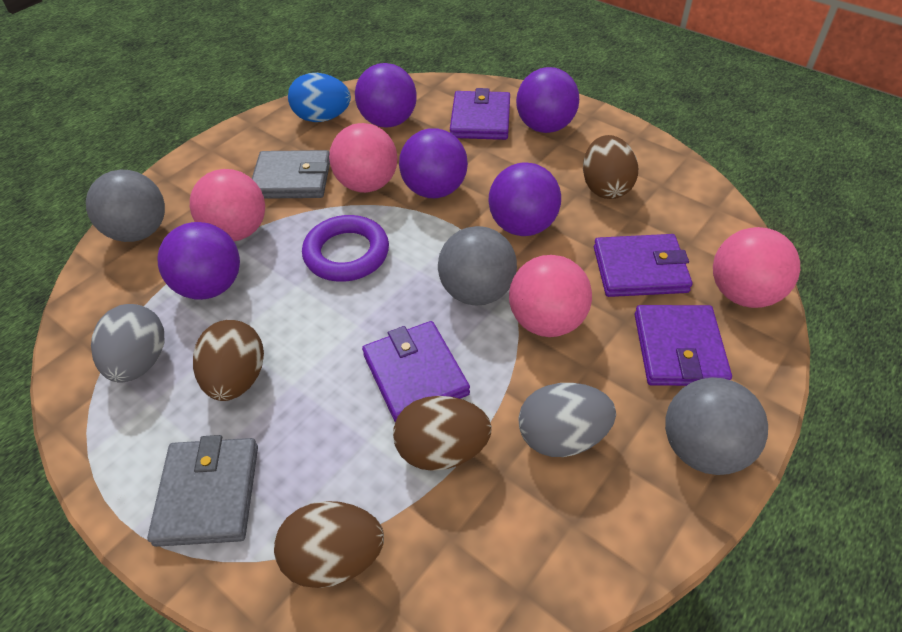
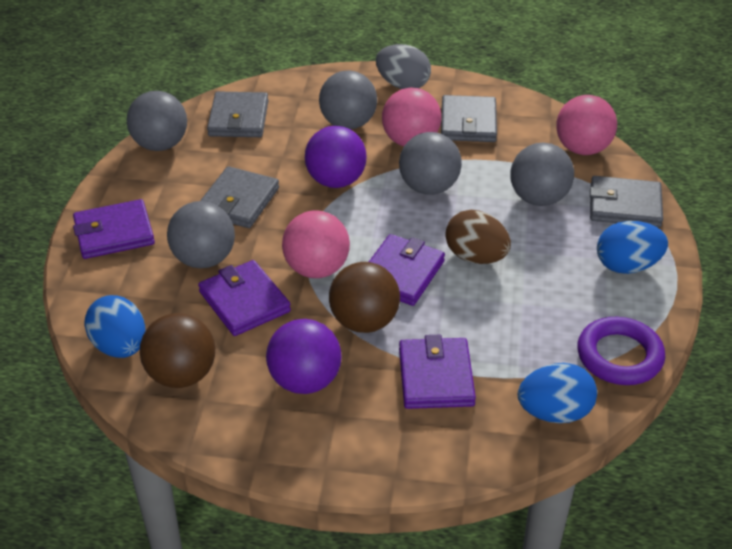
blue egg: [288,73,351,122] = 1 -> [84,295,146,358] [518,363,597,423] [597,221,668,274] = 3
brown ball: none = 0 -> [140,313,215,388] [329,262,400,333] = 2
brown egg: [193,320,264,401] [274,501,384,588] [393,396,492,471] [583,135,638,199] = 4 -> [445,210,511,264] = 1
grey ball: [86,170,165,242] [438,226,517,305] [665,378,768,475] = 3 -> [127,91,187,151] [167,201,235,268] [319,70,377,129] [399,132,462,195] [510,142,574,206] = 5
grey egg: [91,304,165,382] [518,383,616,457] = 2 -> [376,44,431,89] = 1
grey wallet: [147,435,258,547] [252,150,330,199] = 2 -> [200,166,279,228] [207,91,269,137] [441,95,497,142] [590,176,663,228] = 4
pink ball: [190,169,265,241] [329,123,397,193] [509,255,592,337] [713,227,800,308] = 4 -> [282,211,350,278] [382,87,441,146] [556,95,617,155] = 3
purple ball: [158,222,240,300] [355,63,417,128] [399,128,468,198] [489,162,561,236] [516,67,579,133] = 5 -> [266,319,341,394] [305,126,367,188] = 2

